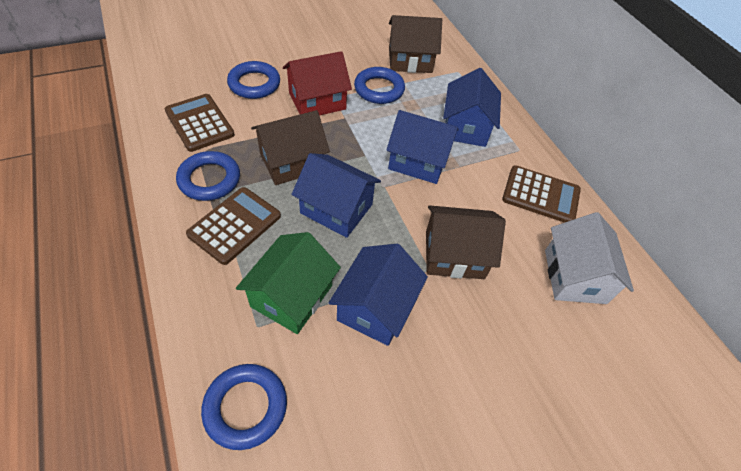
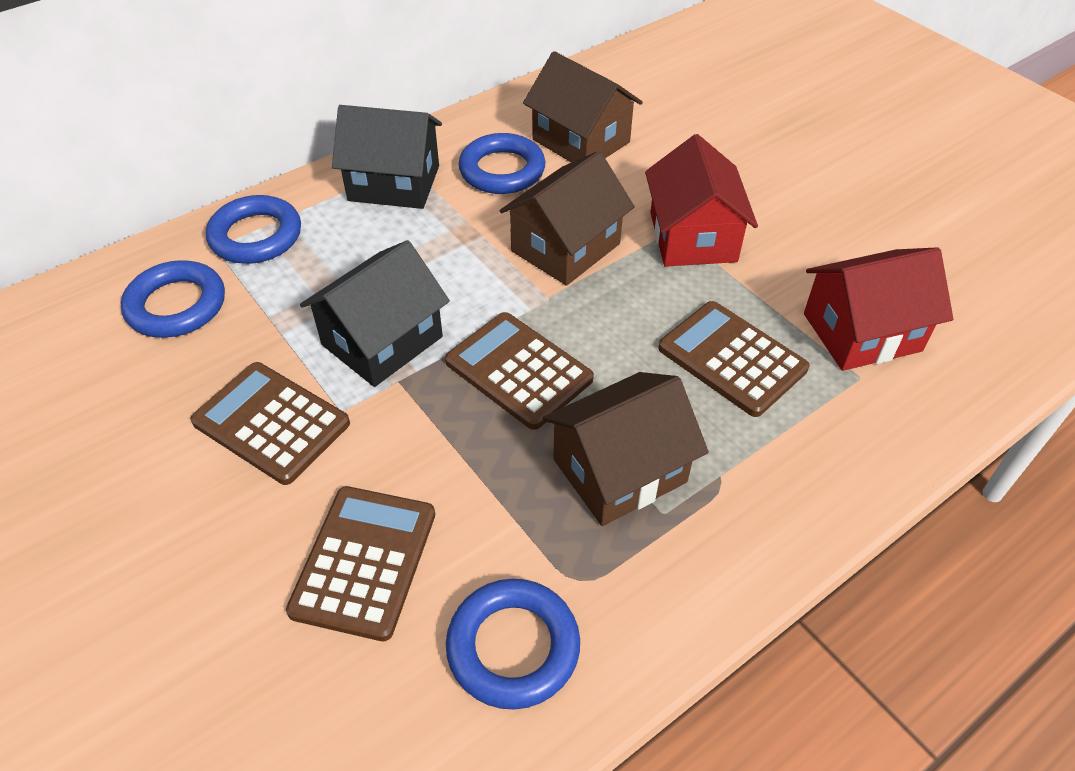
black house: none = 0 -> [300,240,450,387] [332,105,442,209] = 2
blue house: [291,153,381,238] [329,244,428,346] [386,110,459,184] [443,68,501,147] = 4 -> none = 0
brown calculator: [165,94,235,152] [186,187,281,265] [502,165,581,223] = 3 -> [190,362,350,485] [286,486,435,641] [445,312,594,430] [658,301,809,417] = 4
green house: [236,232,341,334] = 1 -> none = 0
red house: [283,51,352,115] = 1 -> [645,134,758,267] [804,247,953,371] = 2
white house: [545,212,634,304] = 1 -> none = 0

